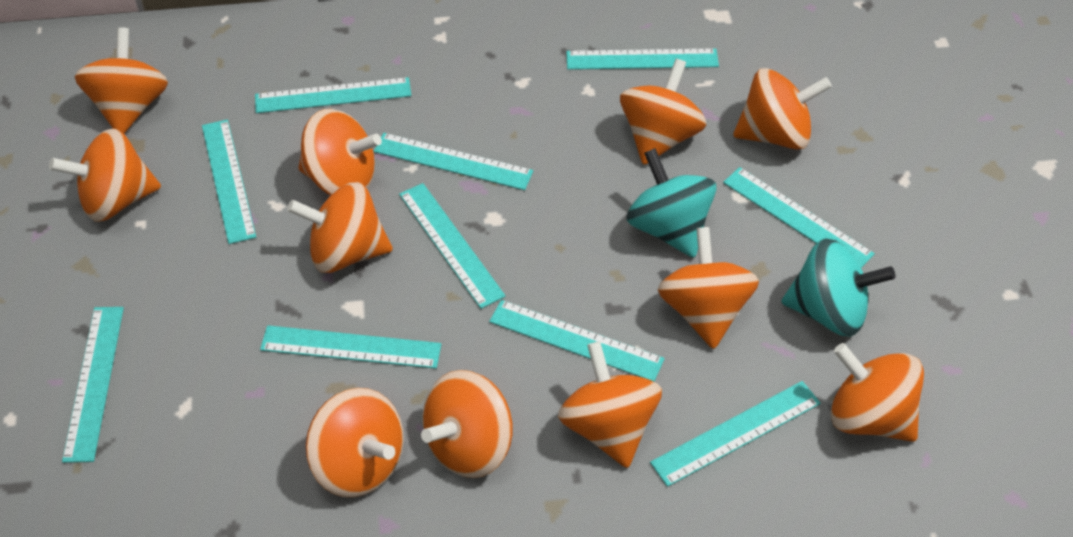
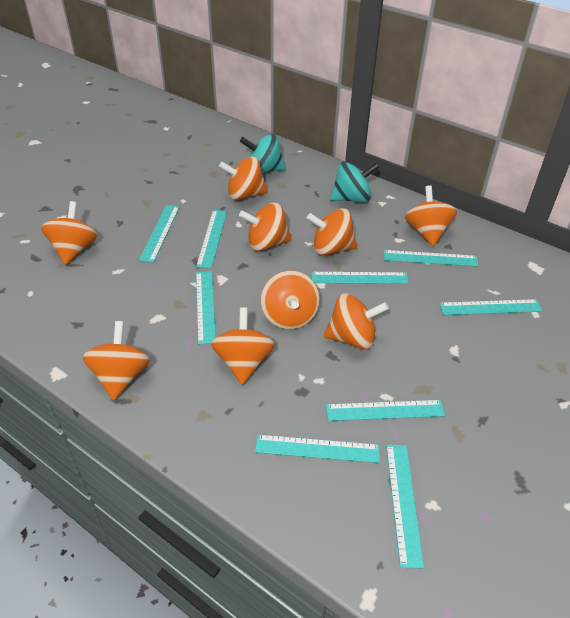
orange spinning top: [49,129,161,222] [75,27,168,134] [287,182,393,273] [298,109,382,196] [306,388,404,497] [421,370,513,478] [558,341,662,468] [620,59,706,165] [658,227,759,349] [733,68,832,150] [830,343,924,442] = 11 -> [41,201,97,265] [83,321,150,400] [211,307,275,385] [219,156,268,200] [239,203,292,251] [261,271,320,329] [307,208,357,255] [324,293,389,349] [405,185,457,246] = 9
turquoise ruler: [62,307,124,463] [202,119,256,244] [255,77,411,113] [260,325,442,369] [374,133,533,190] [399,183,506,309] [489,300,665,382] [566,48,719,70] [650,381,821,487] [723,167,875,268] = 10 -> [139,205,180,263] [196,210,227,268] [196,271,216,344] [255,435,380,463] [311,272,409,284] [326,400,445,421] [384,250,479,267] [386,445,424,568] [439,299,542,315] = 9

